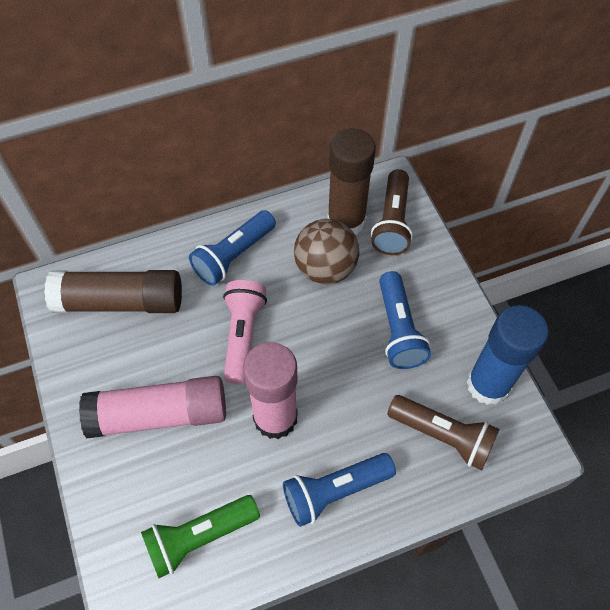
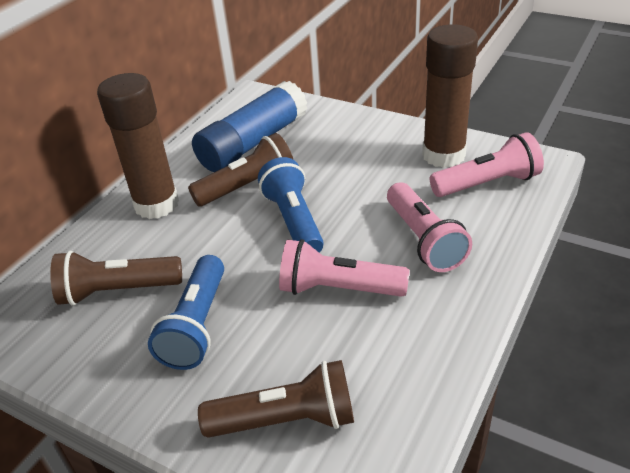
blue flashlight: [189,210,276,286] [283,453,396,527] [379,271,431,369] = 3 -> [148,255,224,370] [258,157,324,252] = 2
brown ball: [294,219,359,285] = 1 -> none = 0
brown flashlight: [371,169,413,255] [387,395,499,470] = 2 -> [50,251,182,306] [188,133,294,206] [198,360,354,438] = 3
green flashlight: [141,495,260,578] = 1 -> none = 0
pink flashlight: [223,280,267,384] = 1 -> [279,239,409,297] [387,182,472,272] [430,132,544,197] = 3
pink glue stick: [79,376,226,438] [243,342,298,439] = 2 -> none = 0

